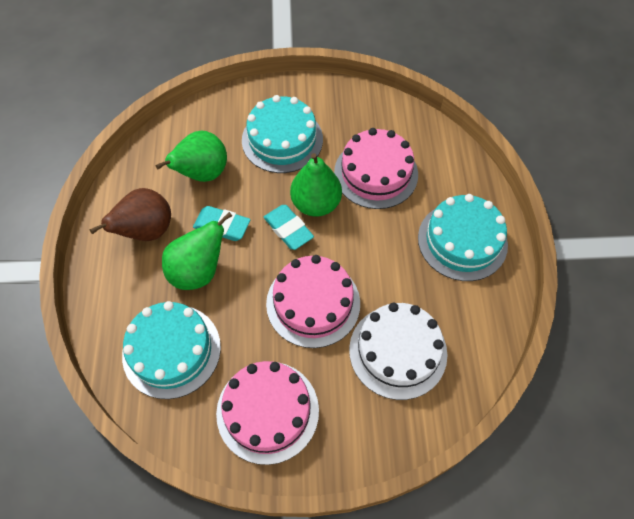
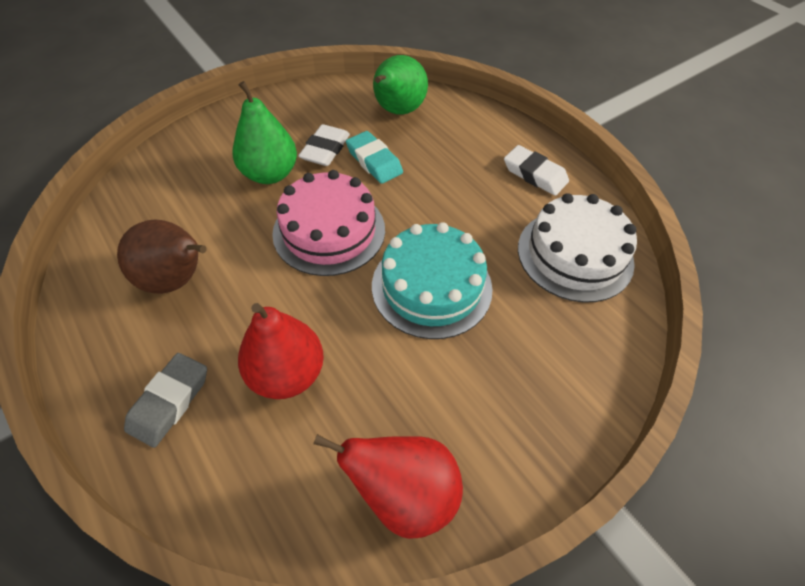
green pear: [156,131,227,182] [162,212,232,290] [290,153,342,217] = 3 -> [232,81,297,184] [373,55,428,115] = 2
grey eraser: none = 0 -> [124,353,207,448] = 1
pink cake: [216,361,319,465] [266,255,360,348] [334,128,418,209] = 3 -> [272,170,385,276] = 1
red pear: none = 0 -> [238,303,324,399] [313,434,463,539] = 2
turquoise cake: [122,301,221,399] [242,95,323,173] [418,194,508,281] = 3 -> [372,222,493,339] = 1
turquoise eraser: [193,206,251,241] [264,205,314,250] = 2 -> [346,131,403,184] = 1
white eraser: none = 0 -> [298,124,350,166] [504,145,569,196] = 2

